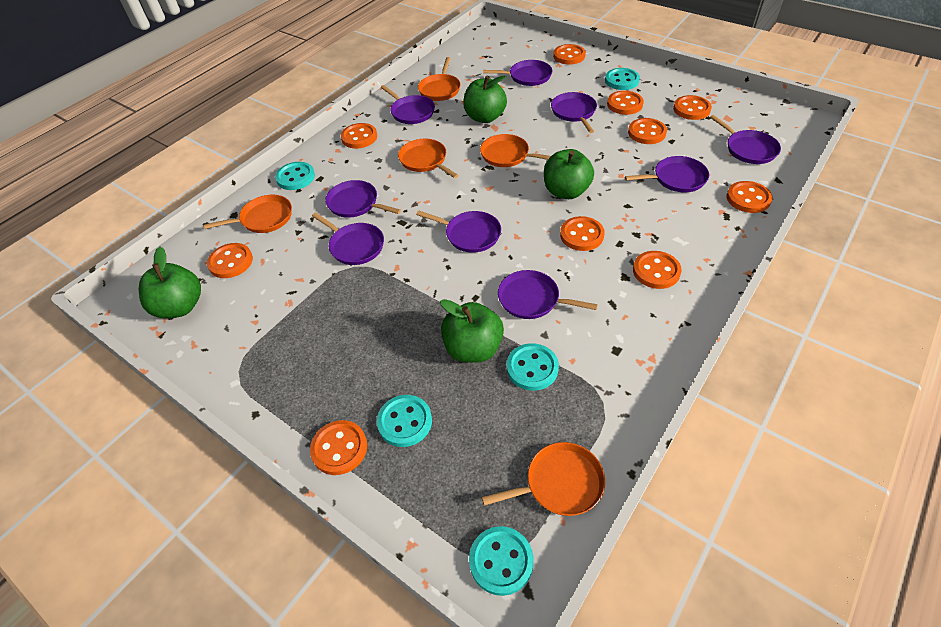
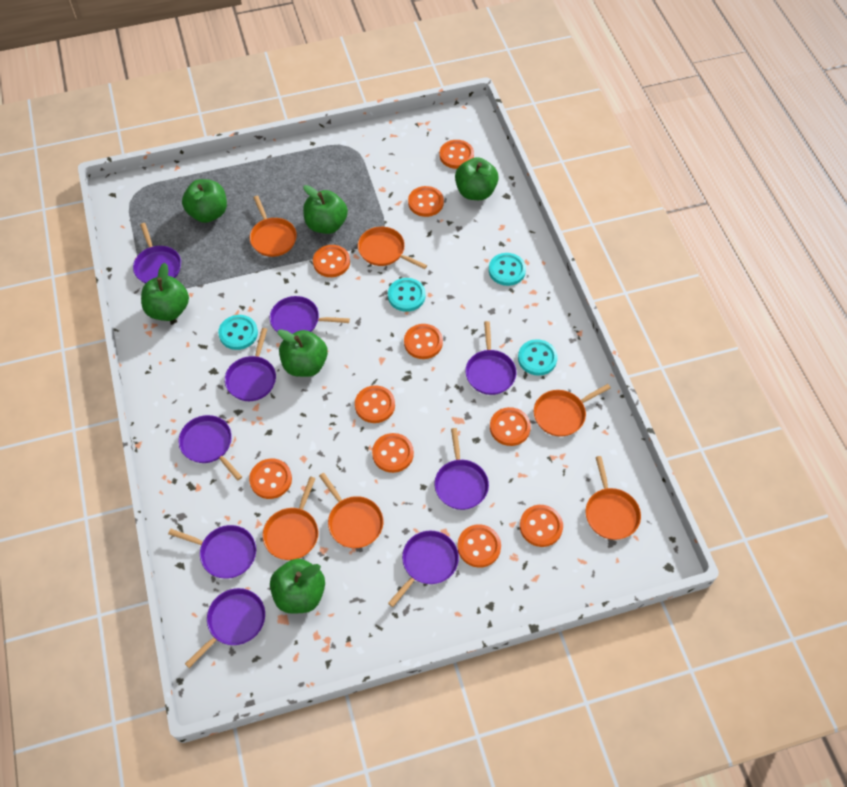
green apple: [139,247,201,318] [440,299,504,363] [463,75,507,123] [544,149,594,199] = 4 -> [141,263,189,321] [182,179,227,223] [270,559,325,614] [277,329,328,377] [303,185,348,234] [455,157,499,200] = 6
orange pan: [204,195,292,233] [398,139,459,178] [418,57,461,101] [480,134,551,167] [482,442,605,516] = 5 -> [249,196,297,257] [263,477,319,560] [319,473,383,548] [358,227,427,269] [534,384,611,437] [586,456,641,540] = 6
turquoise button: [275,162,315,190] [377,395,432,447] [469,526,534,596] [507,343,559,391] [605,68,640,90] = 5 -> [218,315,258,350] [388,278,426,312] [489,253,526,286] [518,339,558,376] = 4

